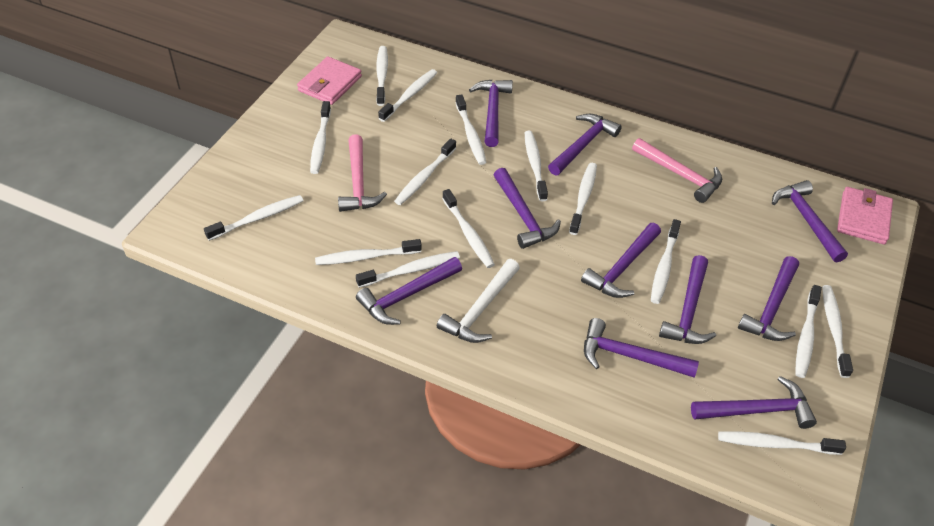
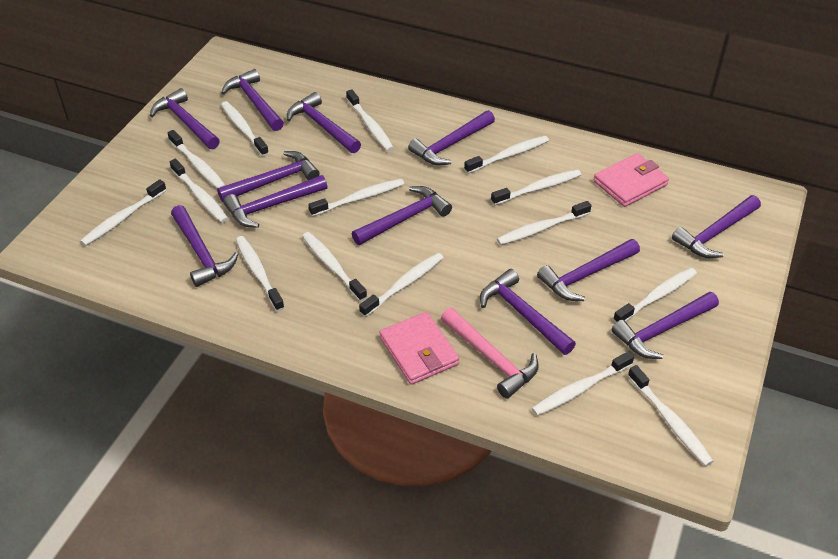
pink hammer: [338,134,387,212] [632,138,722,203] = 2 -> [441,308,539,399] = 1
purple hammer: [356,257,462,325] [469,80,513,147] [494,168,561,249] [548,114,622,175] [581,223,661,298] [584,318,699,378] [659,255,716,344] [691,376,817,429] [738,256,799,341] [772,180,848,263] = 10 -> [150,88,220,149] [171,205,238,287] [217,151,320,202] [221,69,284,131] [223,175,327,228] [287,92,361,153] [352,186,452,245] [408,110,495,165] [480,269,576,355] [537,239,640,301] [611,292,719,359] [672,195,761,258] = 12
white hammer: [437,259,520,343] = 1 -> none = 0

